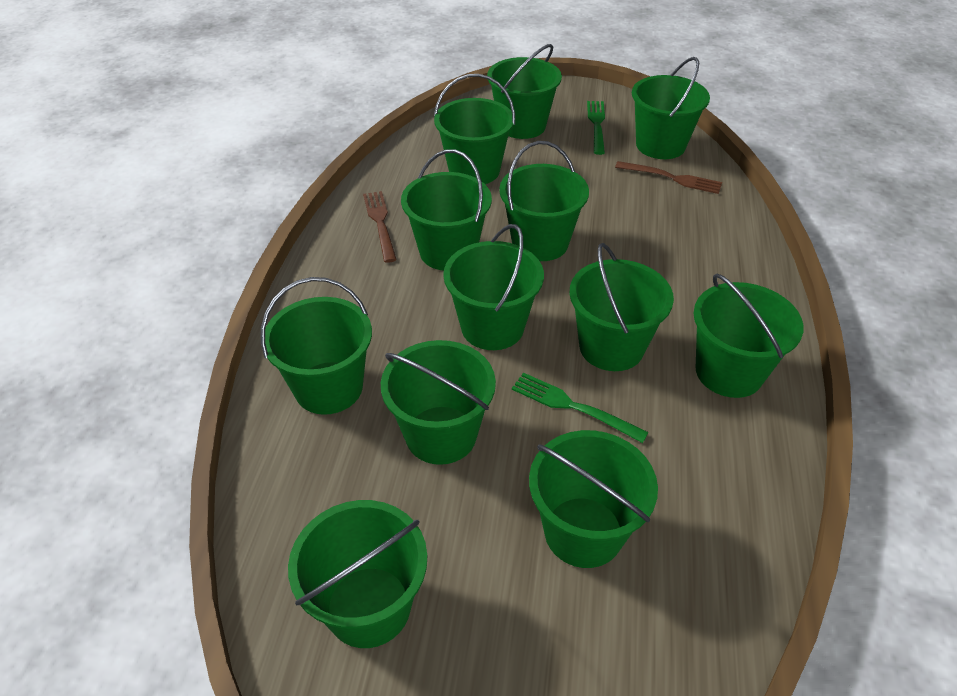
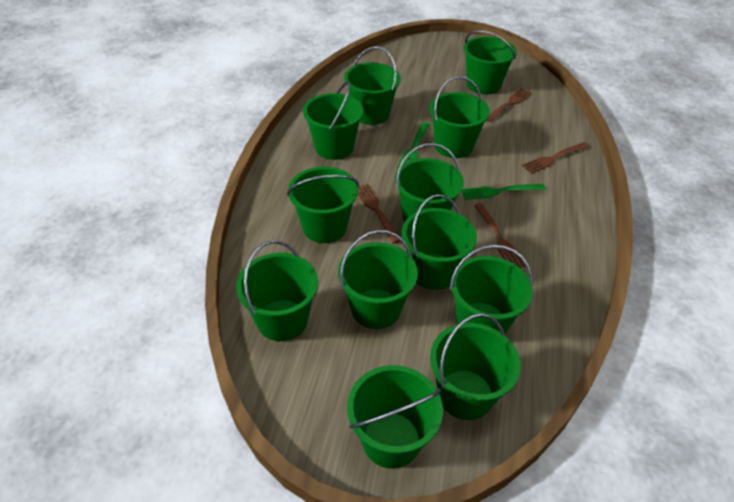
brown fork: [363,191,397,263] [615,161,722,194] = 2 -> [358,184,400,244] [474,203,526,268] [486,88,532,122] [522,142,589,174] = 4

